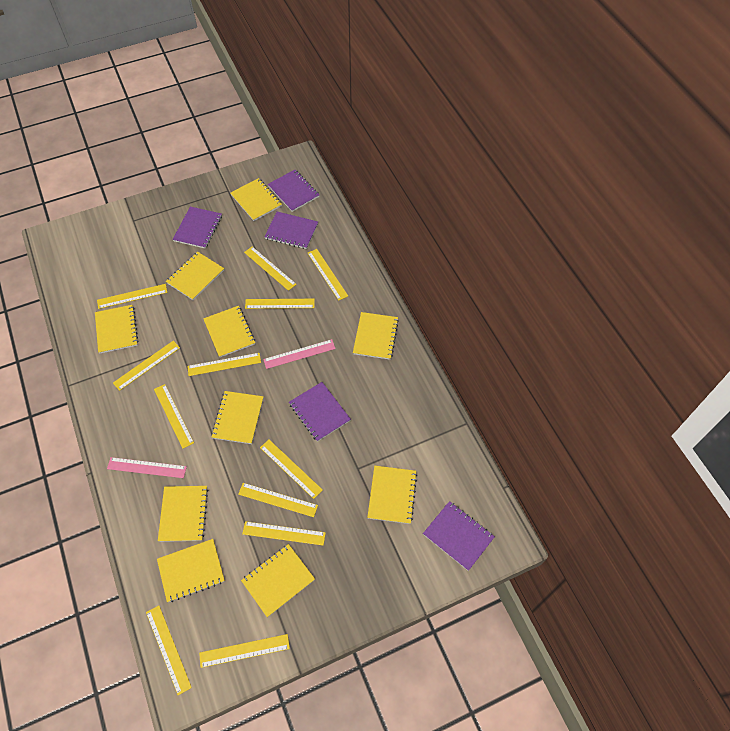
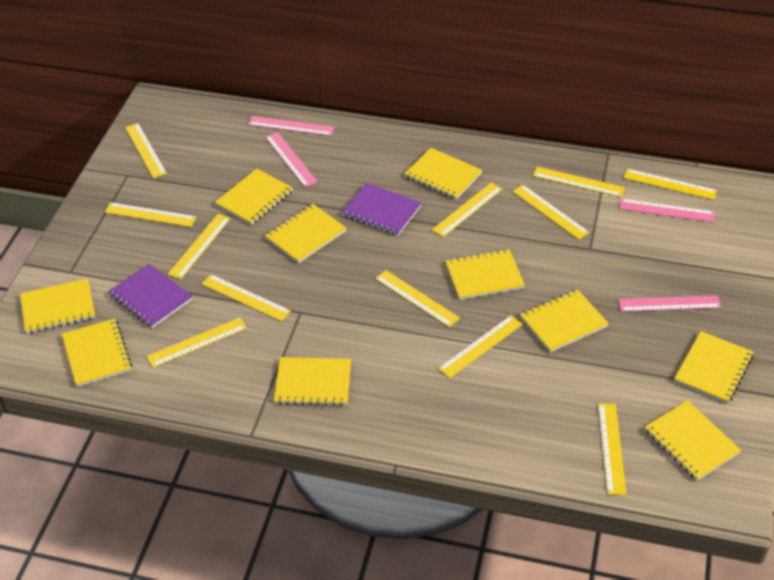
pink ruler: [107,457,187,478] [263,339,336,369] = 2 -> [248,116,335,136] [265,132,318,187] [619,199,715,222] [619,295,721,312] = 4
purple notebook: [173,206,222,249] [264,211,318,249] [268,170,319,212] [289,382,351,442] [423,501,495,571] = 5 -> [108,264,193,328] [342,183,422,236] = 2

